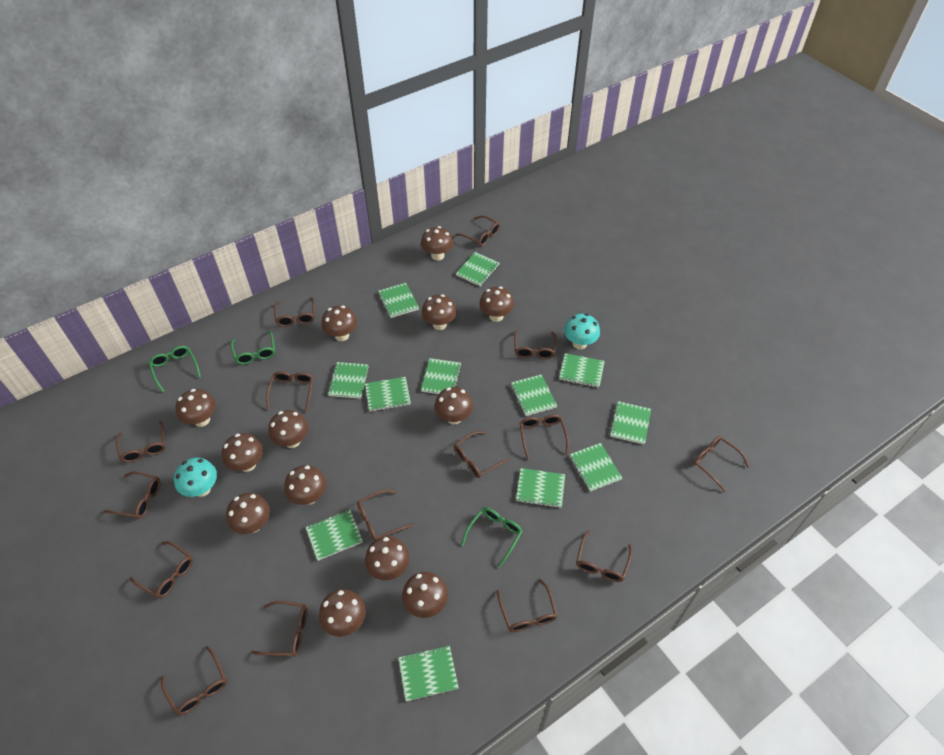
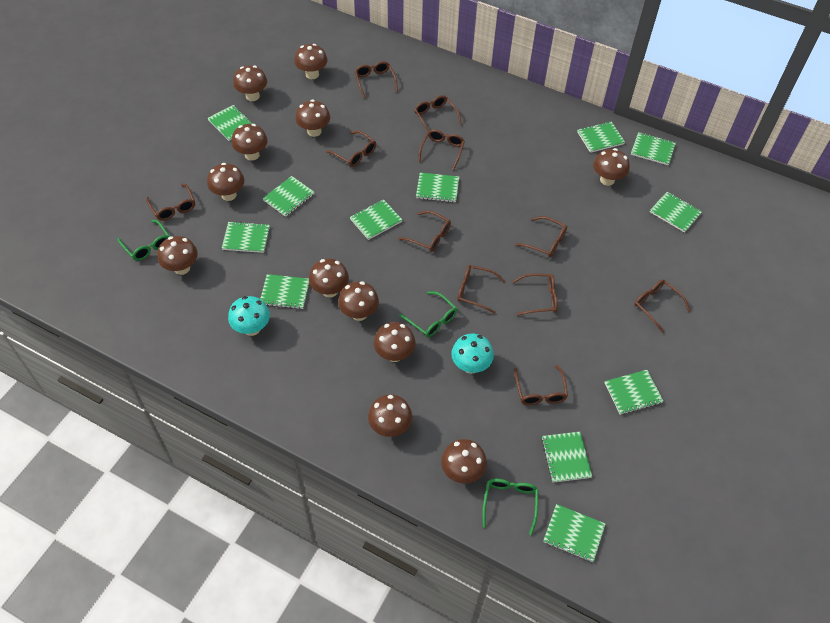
brown glasses: [103,471,160,519] [116,420,166,463] [130,541,193,598] [161,646,227,715] [251,601,308,657] [266,371,313,412] [274,297,315,327] [357,490,414,541] [454,431,510,478] [455,215,500,246] [497,579,558,632] [514,330,556,359] [520,414,569,460] [576,530,632,582] [693,436,750,492] = 15 -> [146,184,195,221] [326,131,376,167] [355,61,398,98] [399,211,451,252] [414,95,462,132] [418,129,465,171] [457,265,506,314] [512,274,558,316] [514,365,568,405] [515,216,567,257] [634,280,690,333] = 11
brown mushroom: [176,389,216,427] [222,433,263,472] [226,493,270,534] [268,410,308,448] [284,465,326,505] [319,589,366,637] [321,306,357,341] [365,536,409,580] [402,572,448,618] [421,226,453,261] [422,294,457,330] [435,387,473,425] [479,286,514,322] = 13 -> [158,236,198,275] [207,163,244,201] [232,124,268,161] [233,65,267,101] [294,44,327,79] [295,100,330,137] [309,259,349,298] [338,281,379,321] [368,394,412,437] [374,322,416,362] [441,439,487,484] [593,148,630,186] = 12

